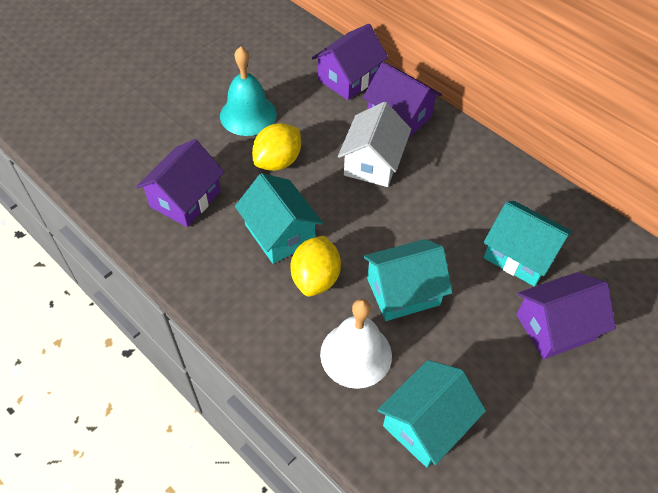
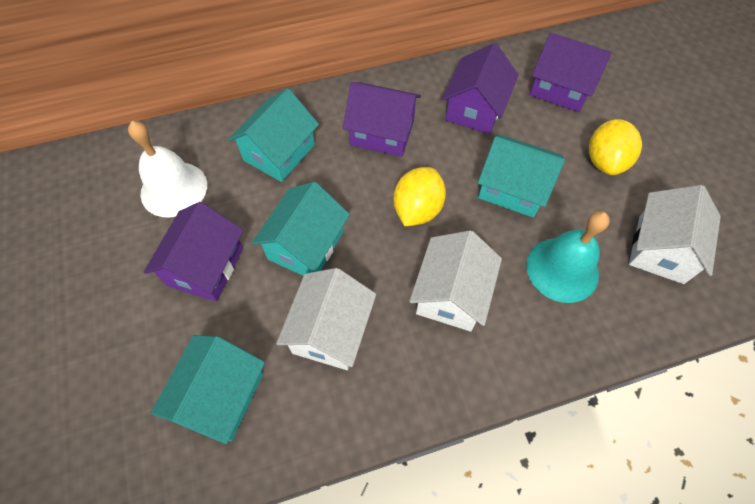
white house: [338,102,411,187] = 1 -> [276,268,376,370] [409,230,502,332] [629,185,721,284] = 3

